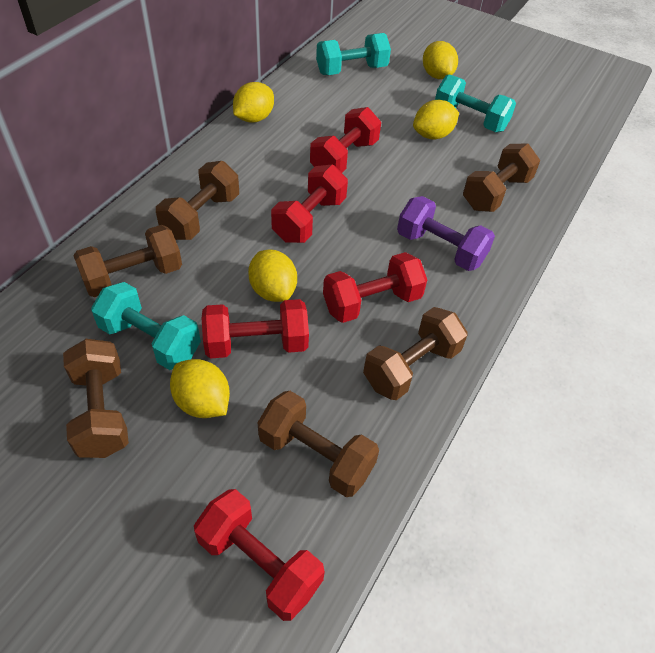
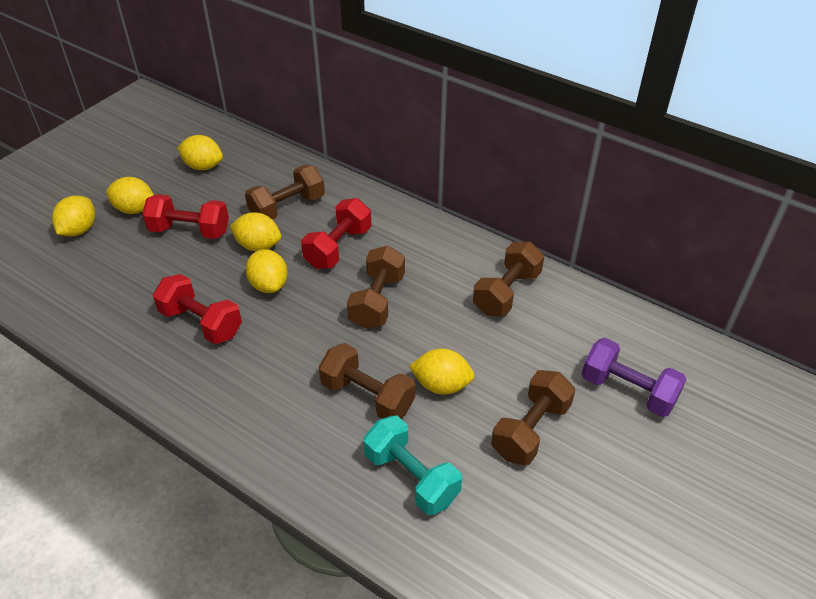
brown dumbbell: [63,339,129,458] [73,225,182,297] [156,161,239,240] [257,391,379,497] [363,307,468,400] [463,143,540,212] = 6 -> [245,165,325,220] [319,343,415,419] [347,246,405,329] [473,242,544,316] [491,370,575,465] = 5
red dumbbell: [194,489,325,621] [202,299,309,359] [271,165,348,243] [310,107,381,173] [323,252,427,323] = 5 -> [142,194,229,239] [153,274,242,344] [301,198,372,269] = 3
turquoise dumbbell: [91,282,201,370] [316,33,391,75] [435,75,516,132] = 3 -> [363,416,462,515] = 1
yellow lemon: [170,359,230,418] [233,82,274,123] [248,250,297,302] [413,100,459,140] [423,41,458,79] = 5 -> [52,196,95,237] [106,177,154,214] [177,135,223,170] [230,212,281,251] [246,249,288,293] [409,348,475,395] = 6

